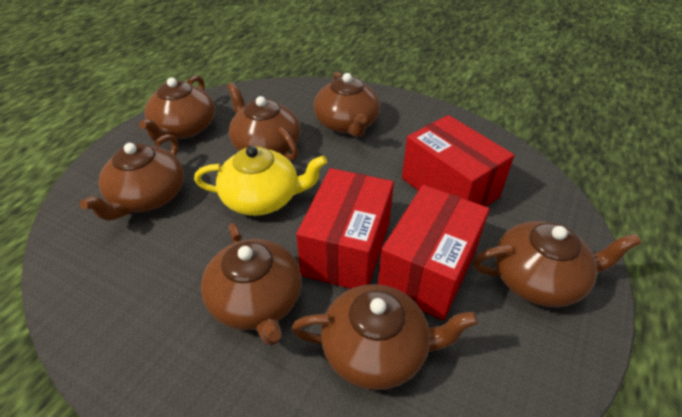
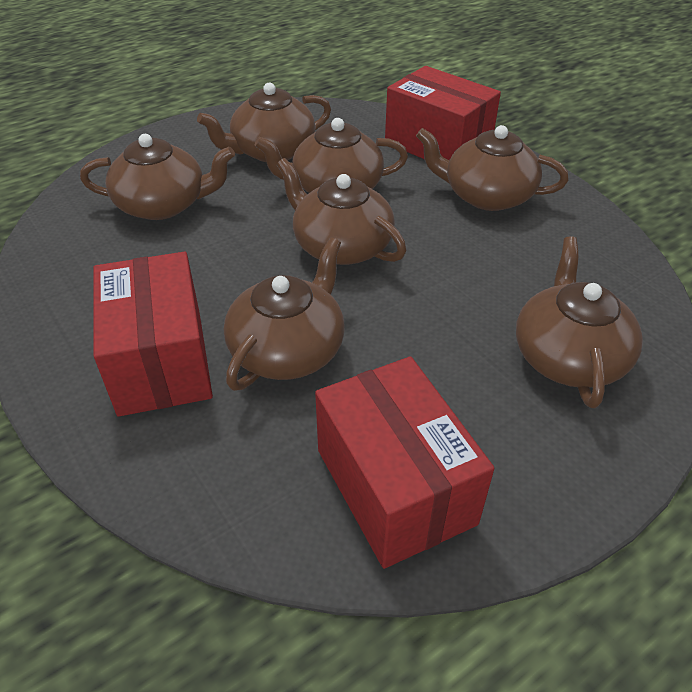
yellow teapot: [194,146,327,216] = 1 -> none = 0

